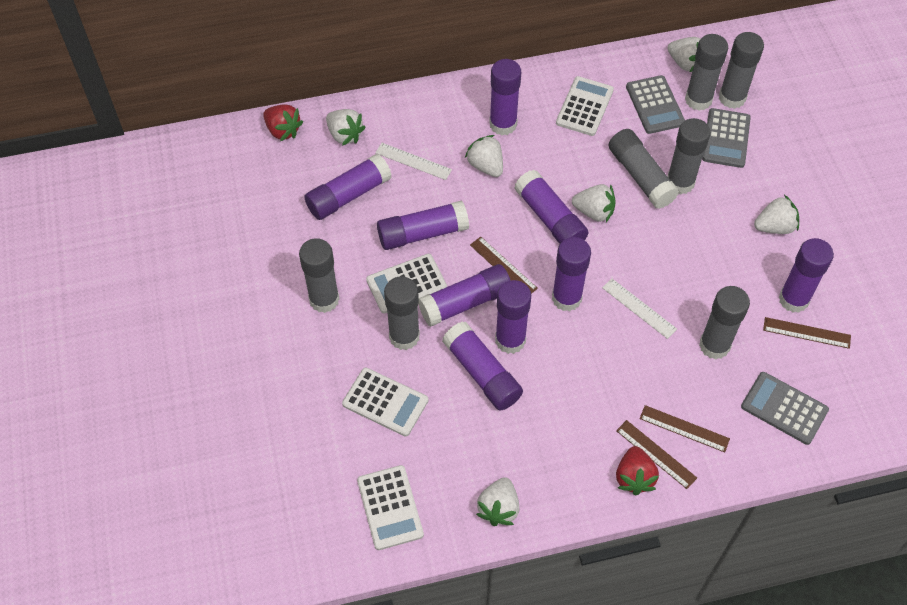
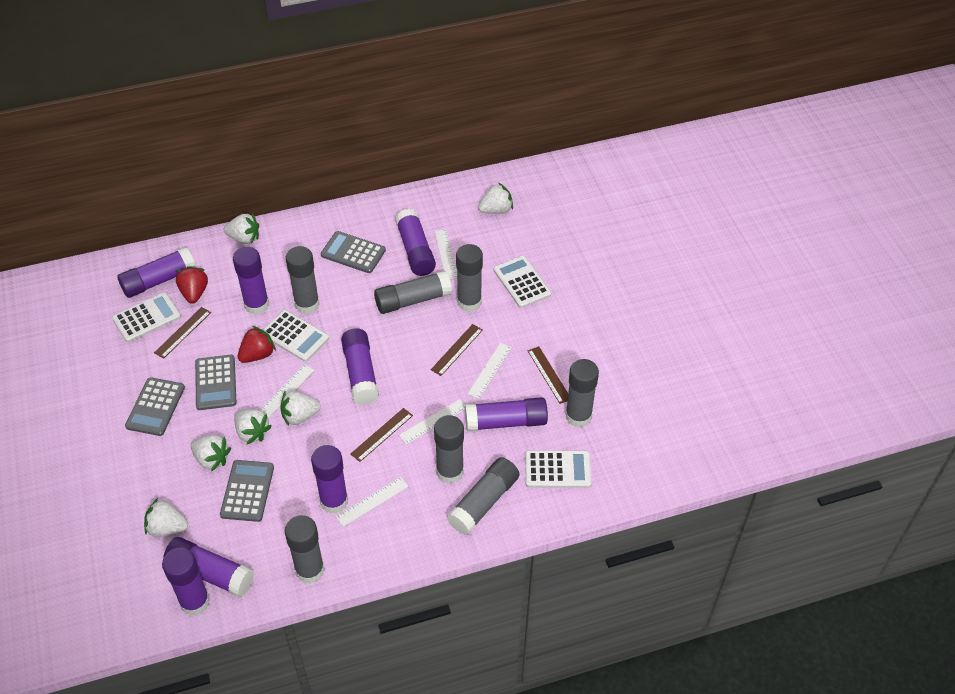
grey calculator: [626,75,685,134] [702,108,751,168] [741,372,829,445] = 3 -> [125,377,185,436] [195,355,236,410] [220,460,274,522] [321,231,386,273] = 4
purple glue stick: [304,154,392,220] [377,200,469,250] [418,264,511,327] [442,321,523,411] [489,59,521,135] [495,280,531,354] [514,170,589,244] [552,237,591,311] [779,238,834,313] = 9 -> [118,247,196,298] [162,548,210,616] [163,537,254,597] [233,247,269,315] [311,445,348,513] [341,328,379,405] [395,209,436,276] [465,397,548,431] = 8
white ruler: [375,143,452,180] [602,279,677,339] = 2 -> [260,364,315,418] [335,477,409,527] [399,399,465,445] [434,229,457,280] [468,342,512,399] = 5

